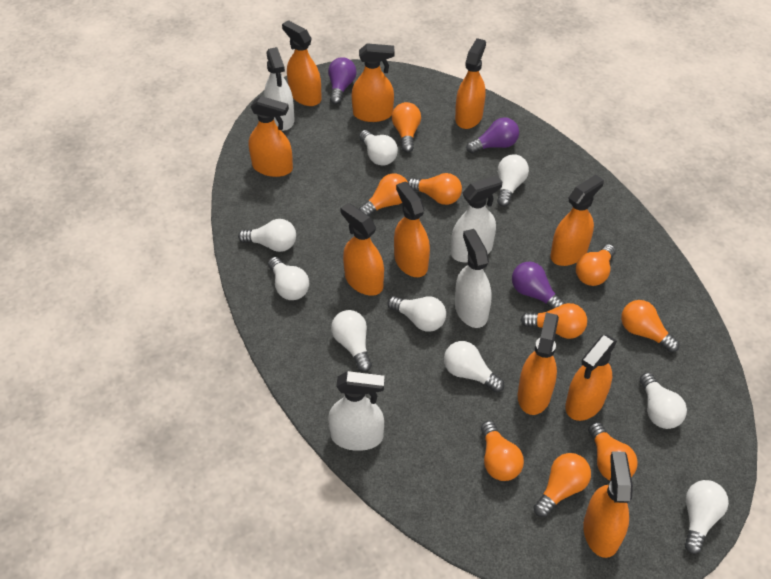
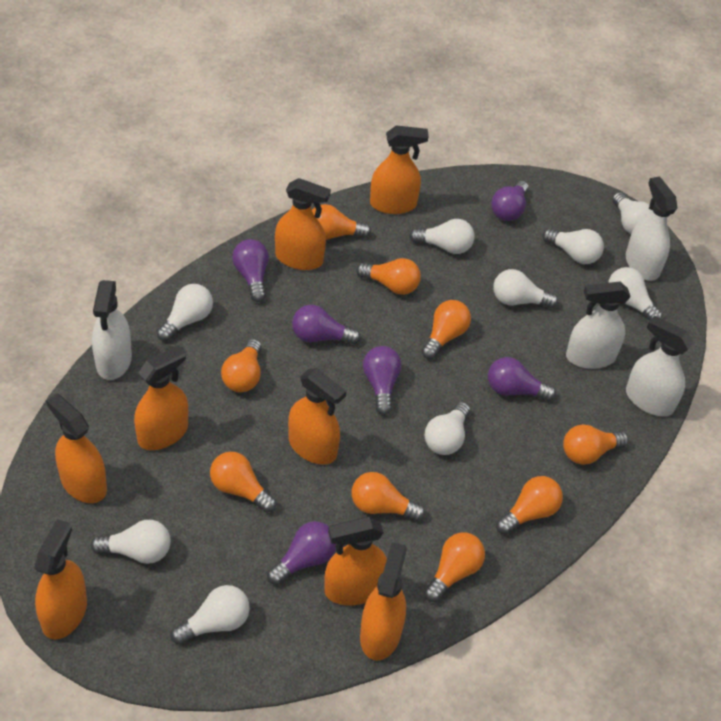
orange spray bottle: [249,96,293,177] [282,20,322,106] [340,203,384,296] [352,43,395,122] [394,181,430,277] [455,38,486,129] [518,312,559,415] [550,175,604,266] [565,335,617,421] [583,451,633,558] = 10 -> [34,519,87,640] [46,394,107,503] [134,345,188,450] [275,178,331,270] [288,368,347,465] [324,517,387,605] [360,542,407,660] [370,125,429,214] = 8
purple light bulb: [328,57,357,105] [466,117,519,154] [512,262,565,309] = 3 -> [232,239,269,302] [267,521,336,585] [292,305,361,344] [363,346,401,415] [488,357,556,401] [491,181,529,221] = 6

